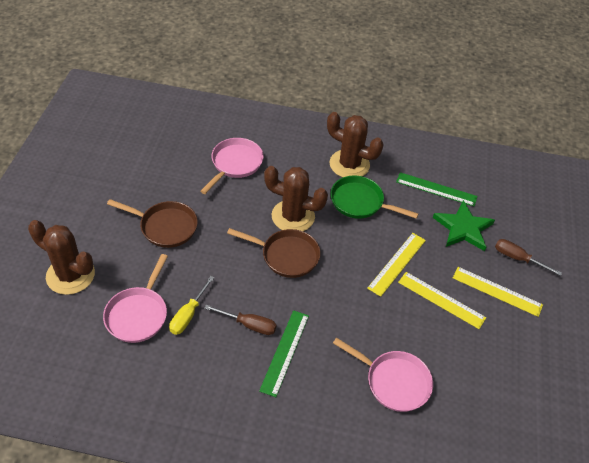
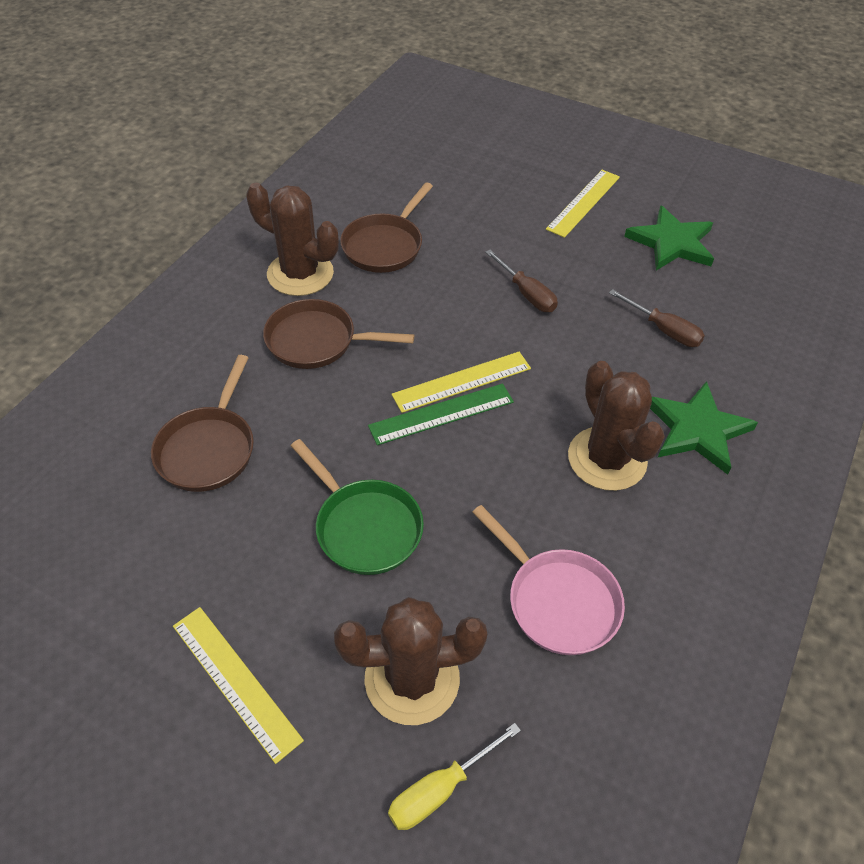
brown pan: [107,199,198,248] [227,228,321,278] = 2 -> [151,355,254,492] [263,299,414,369] [340,182,433,273] = 3
green ruler: [259,310,309,397] [396,172,478,207] = 2 -> [368,384,514,445] = 1
green star: [433,200,495,251] = 1 -> [624,205,714,270] [650,381,758,475] = 2
pink pan: [103,254,168,343] [200,138,264,194] [333,338,433,412] = 3 -> [472,505,625,655] = 1

